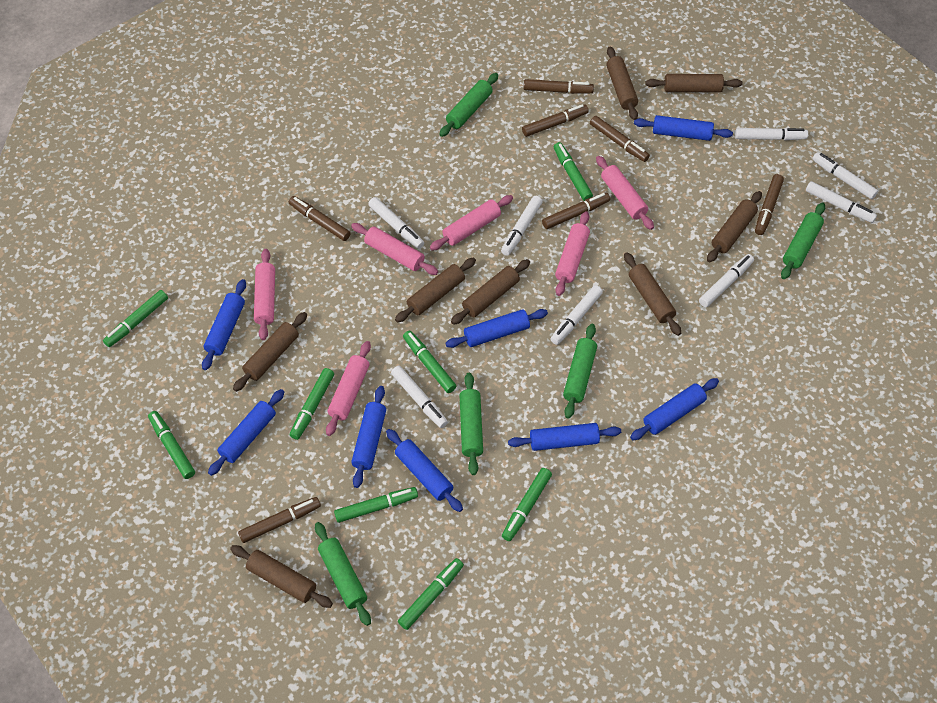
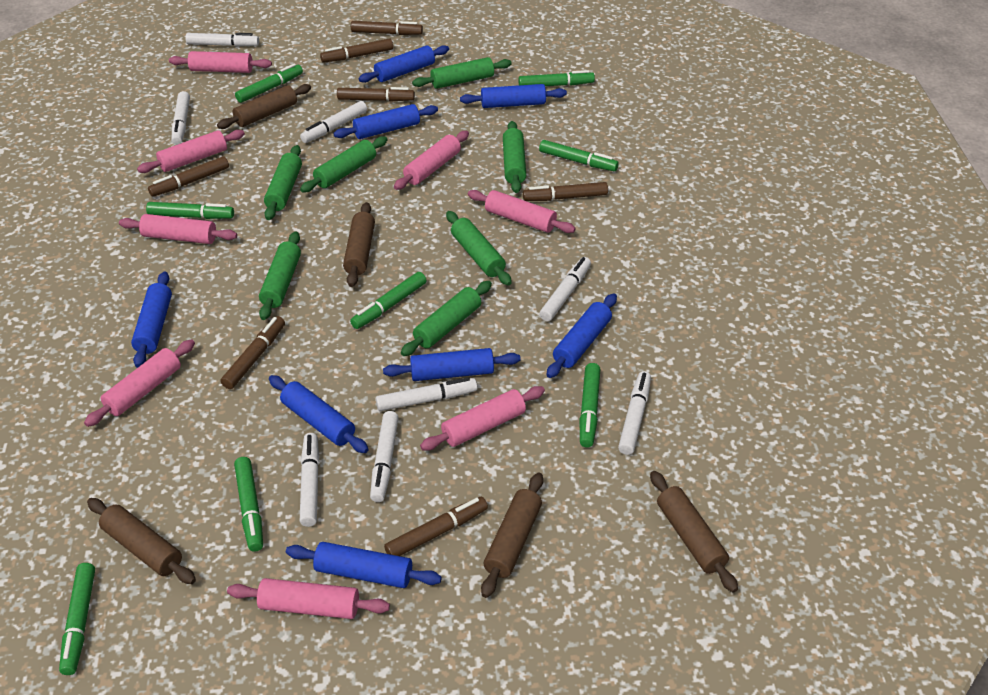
brown rolling pin: [230,545,333,608] [233,312,307,392] [395,258,476,323] [451,259,530,325] [606,47,638,120] [624,252,681,336] [645,74,742,92] [707,191,762,262] = 8 -> [87,498,196,584] [217,84,311,129] [343,202,375,287] [481,473,543,598] [650,471,738,593] = 5
green rolling pin: [315,522,371,626] [439,73,498,137] [459,373,483,475] [563,324,597,419] [781,202,825,279] = 5 -> [259,231,301,320] [264,145,302,220] [300,136,388,192] [401,281,492,356] [412,57,512,89] [446,211,512,286] [503,121,526,193] = 7
pink rolling pin: [254,249,275,340] [326,341,371,436] [351,223,438,275] [430,195,513,251] [555,211,590,296] [596,156,654,230] = 6 -> [84,339,195,427] [119,214,237,244] [137,130,245,173] [169,51,272,73] [227,578,390,619] [394,131,469,190] [420,386,545,451] [468,190,576,233] = 8

